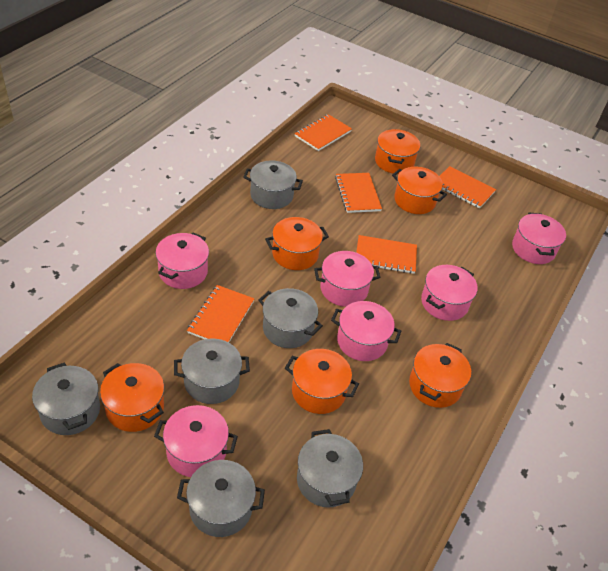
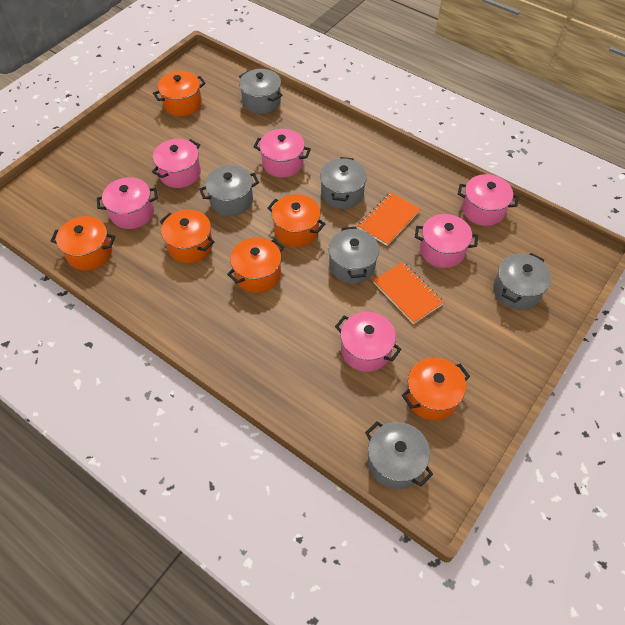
orange notebook: [187,285,255,342] [294,114,352,151] [335,173,382,213] [356,235,417,274] [439,166,496,209] = 5 -> [358,192,420,246] [373,262,444,324] = 2

